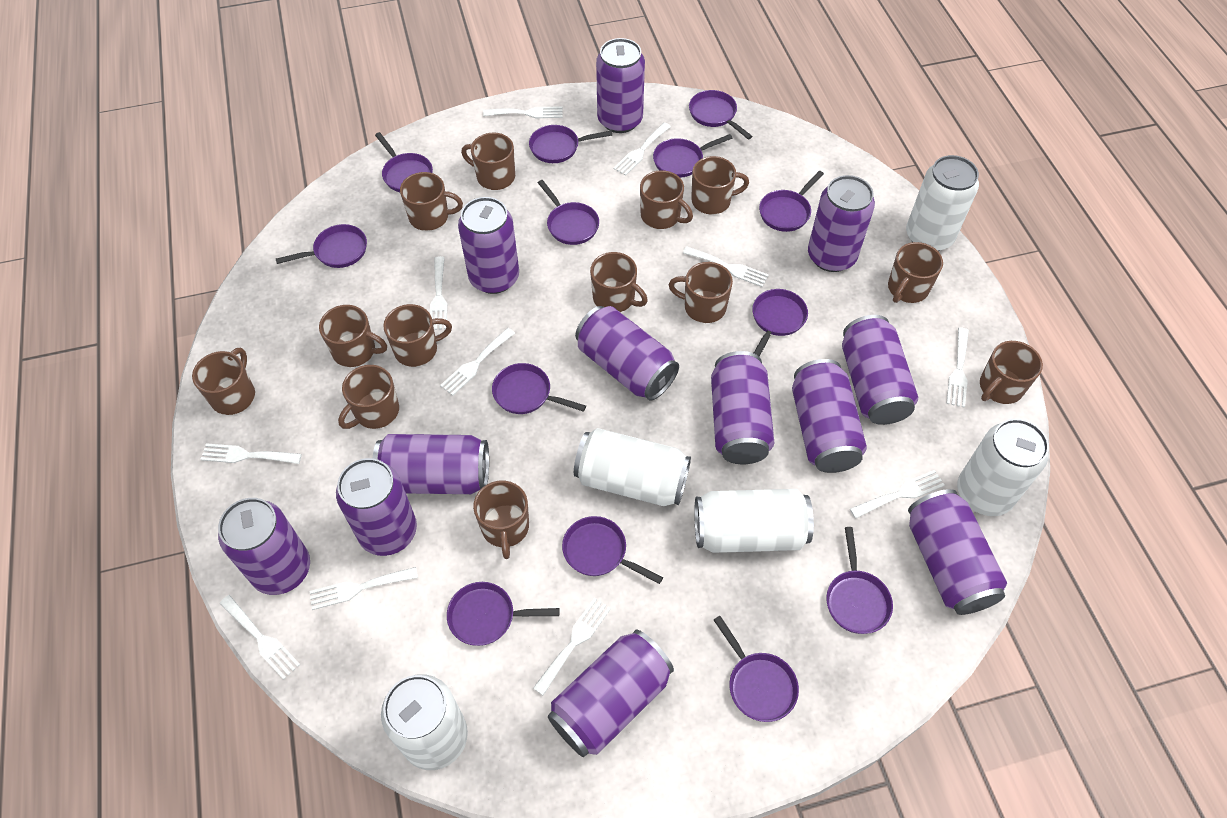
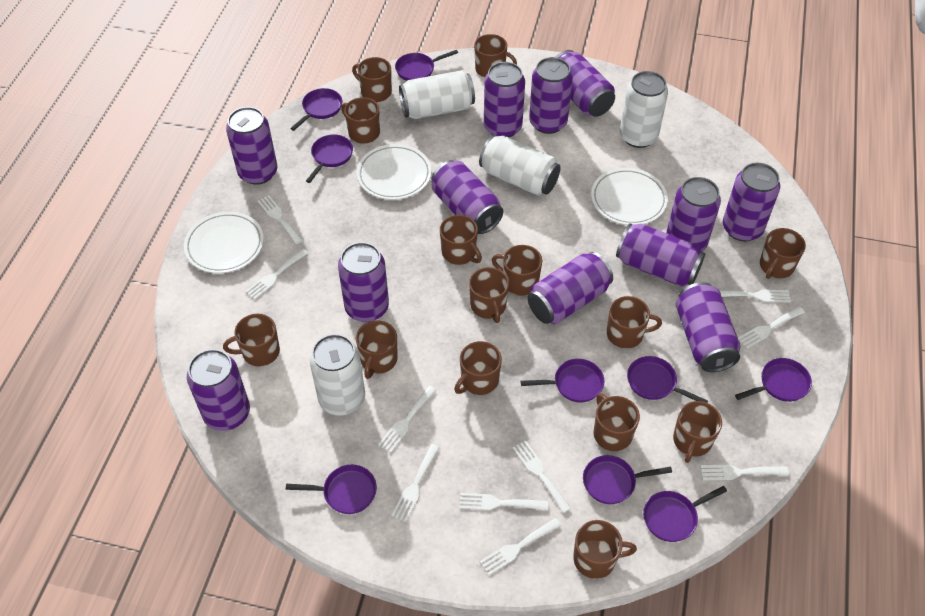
brown mug: [192,348,255,415] [319,305,387,367] [338,365,399,429] [383,304,452,367] [400,172,463,231] [461,133,515,190] [473,481,529,559] [590,252,648,312] [640,170,693,229] [669,262,733,323] [691,156,749,214] [888,242,943,303] [980,341,1043,404] = 13 -> [223,314,280,367] [341,97,380,144] [352,57,392,102] [356,320,398,379] [440,215,482,265] [454,341,502,395] [469,267,509,323] [474,34,517,77] [492,245,542,296] [573,520,637,579] [594,393,640,451] [607,296,662,349] [673,401,722,463] [760,228,806,279] = 14
purple pan: [276,224,367,268] [375,132,433,192] [447,582,560,646] [492,363,586,414] [529,125,612,163] [538,180,599,245] [562,516,663,584] [653,134,732,178] [689,90,753,140] [714,616,799,722] [752,289,808,357] [759,171,824,232] [826,527,893,634] = 13 -> [286,465,377,514] [290,88,342,131] [306,134,353,183] [395,50,458,81] [521,359,605,403] [583,455,672,504] [627,356,708,403] [643,486,727,542] [735,358,812,402] = 9
white can: [381,674,468,770] [574,428,691,506] [694,489,814,553] [906,155,979,251] [957,419,1049,516] = 5 -> [309,334,365,416] [399,70,475,119] [479,135,561,196] [620,71,668,148] = 4
white fork: [200,443,302,464] [219,595,300,680] [309,567,418,610] [430,256,447,330] [440,328,515,396] [483,106,562,118] [533,597,611,695] [613,122,671,176] [683,246,769,287] [850,470,945,519] [946,328,969,408] = 11 -> [245,249,308,300] [258,195,303,244] [378,385,436,453] [391,444,440,522] [459,493,548,510] [480,518,561,575] [513,440,571,513] [700,465,789,480] [719,289,791,303] [738,306,805,349] = 10
white plate: none = 0 -> [184,212,264,273] [357,144,431,200] [591,168,668,225] = 3

